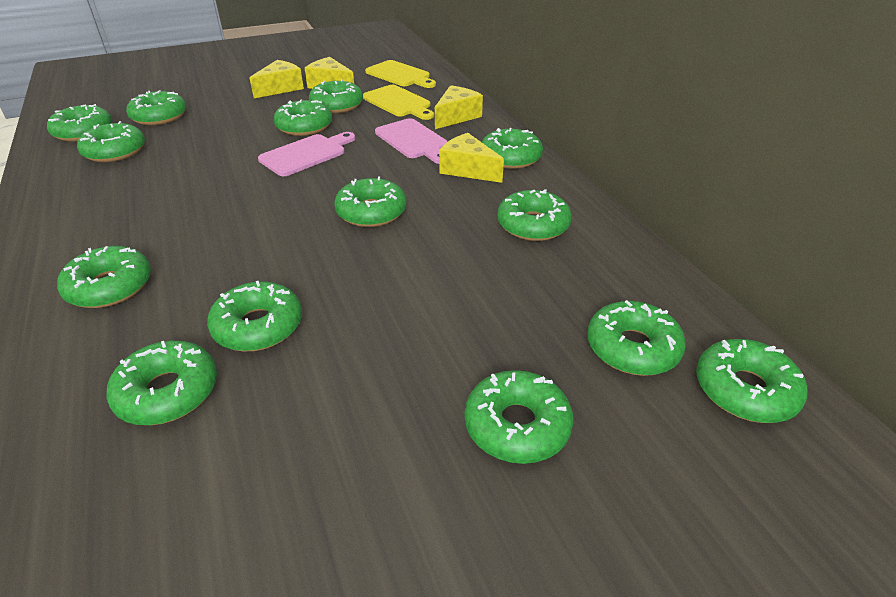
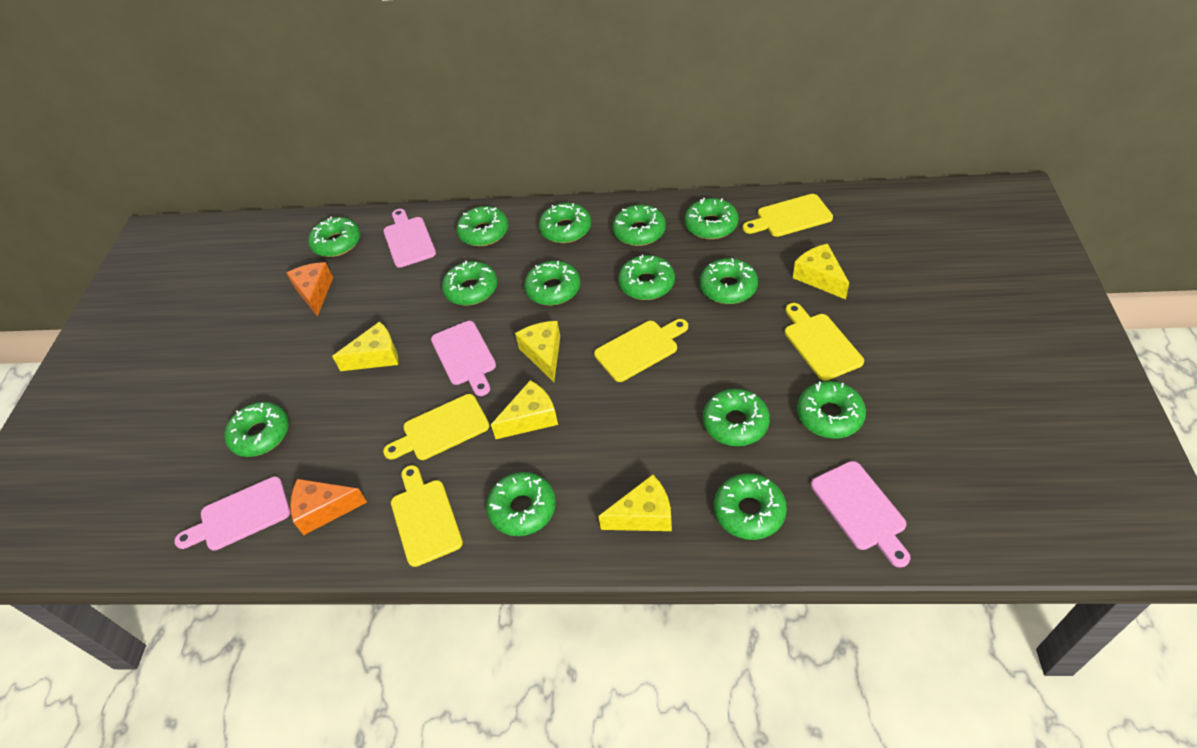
orange cheese: none = 0 -> [287,262,333,317] [290,479,367,535] = 2
pink cutting board: [258,132,355,176] [375,118,448,164] = 2 -> [174,476,290,551] [383,209,436,268] [431,321,496,396] [811,461,910,567] = 4
yellow cheese: [249,60,304,98] [305,57,354,89] [435,85,483,129] [439,133,504,183] = 4 -> [332,321,398,371] [491,380,558,439] [515,321,560,382] [599,474,672,531] [793,244,849,299] = 5
yellow cutting board: [363,85,434,120] [365,60,436,88] = 2 -> [383,394,490,460] [391,465,463,567] [594,319,688,382] [743,194,833,237] [785,303,864,381] = 5

